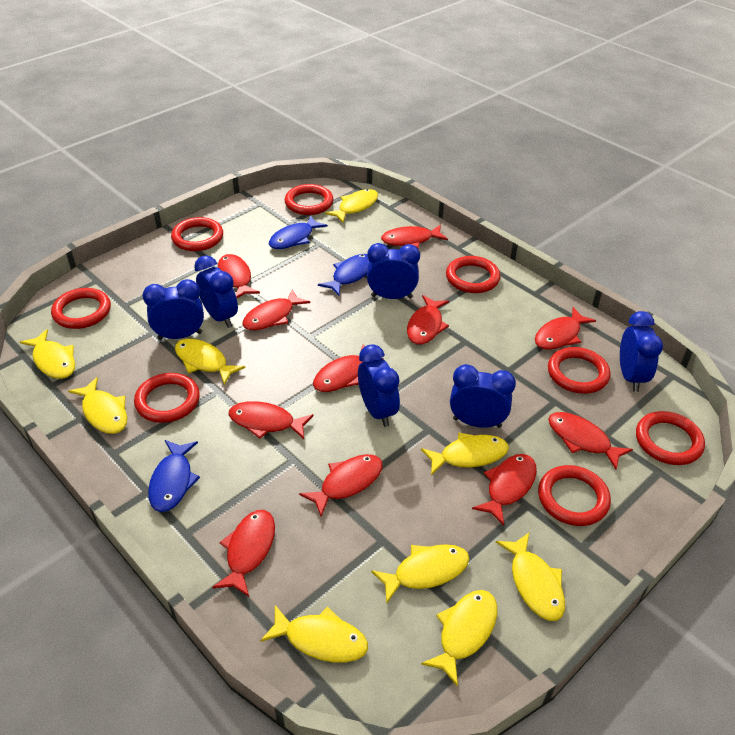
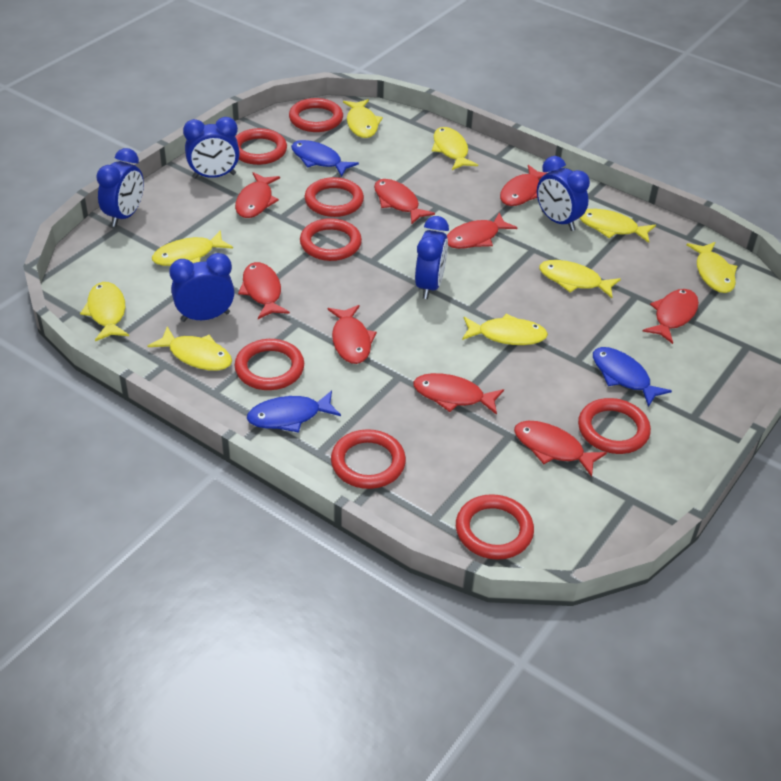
blue clock: [142,279,204,340] [194,255,238,328] [358,344,400,427] [367,243,420,299] [450,364,516,428] [620,311,663,392] = 6 -> [96,148,144,227] [169,253,235,322] [183,117,240,179] [415,216,449,299] [537,156,590,231] = 5
red fish: [212,510,275,597] [218,254,260,298] [228,401,314,439] [242,289,310,330] [299,454,383,517] [313,345,383,392] [381,225,448,248] [407,295,449,345] [472,454,537,526] [535,307,596,350] [548,412,633,469] = 11 -> [235,172,280,218] [238,262,290,319] [327,305,377,364] [374,179,435,225] [413,373,504,415] [447,213,517,249] [500,165,547,206] [514,421,607,477] [643,289,699,344] = 9

